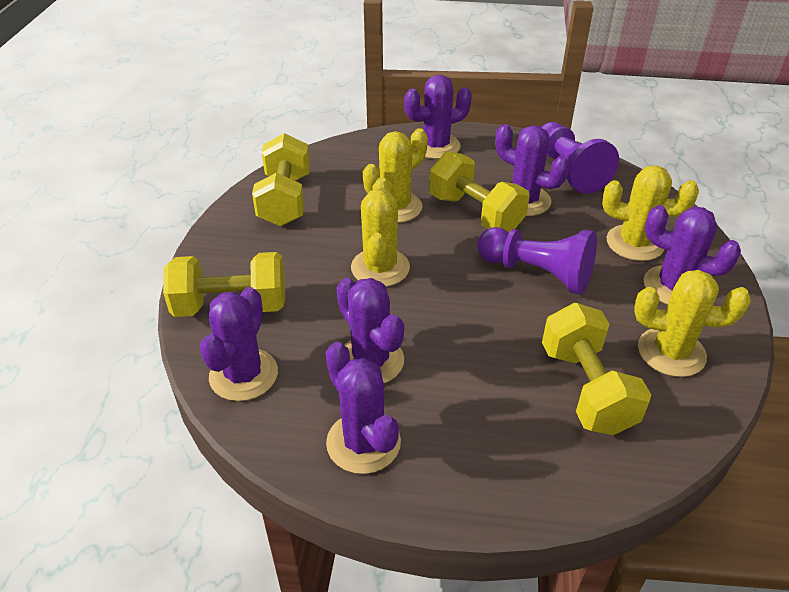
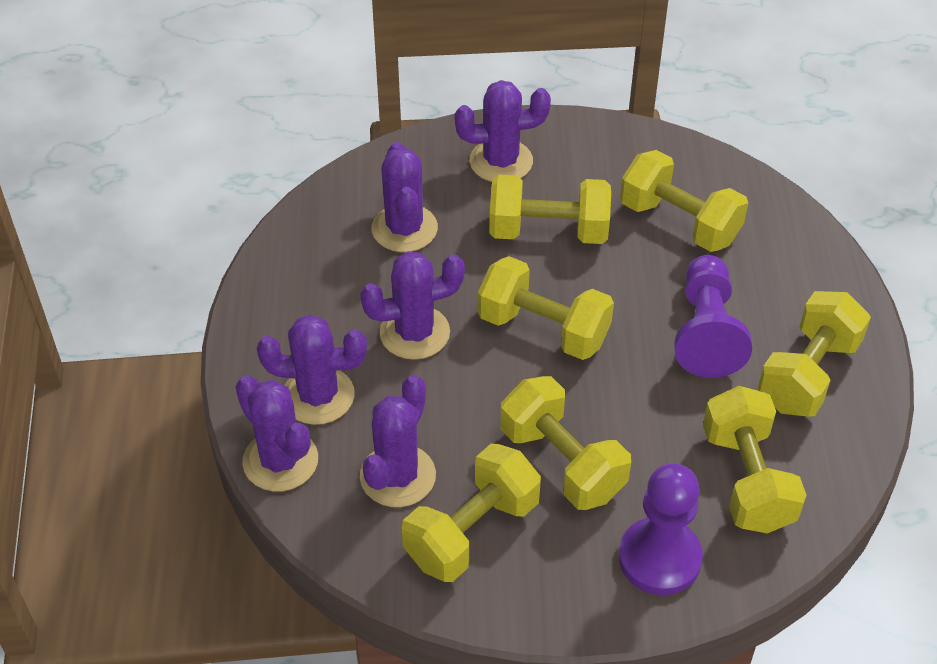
yellow cactus: [351,178,410,287] [363,128,428,223] [602,166,699,261] [634,270,751,377] = 4 -> none = 0
yellow dumbbell: [163,252,285,317] [252,133,310,226] [429,151,530,233] [542,303,651,435] = 4 -> [402,444,541,582] [478,256,614,360] [489,175,611,244] [500,376,631,510] [620,150,748,252] [703,386,807,533] [758,291,871,417] = 7

